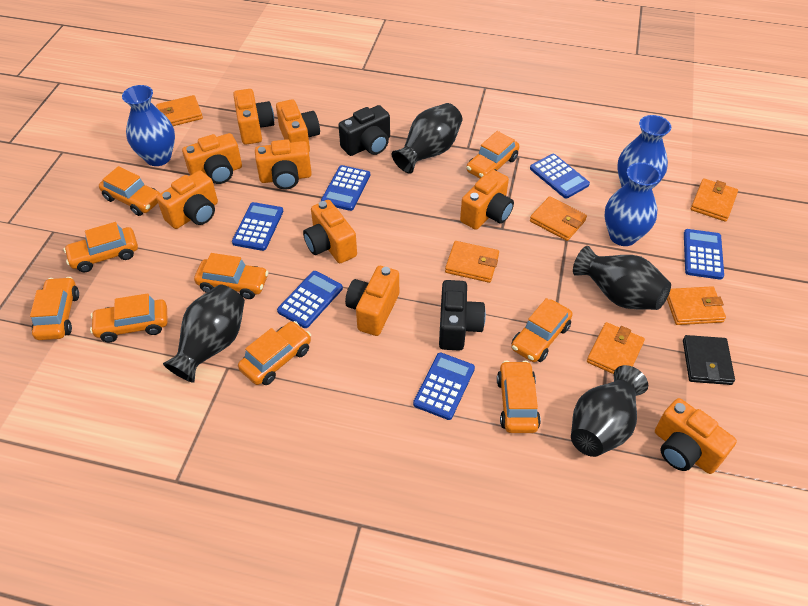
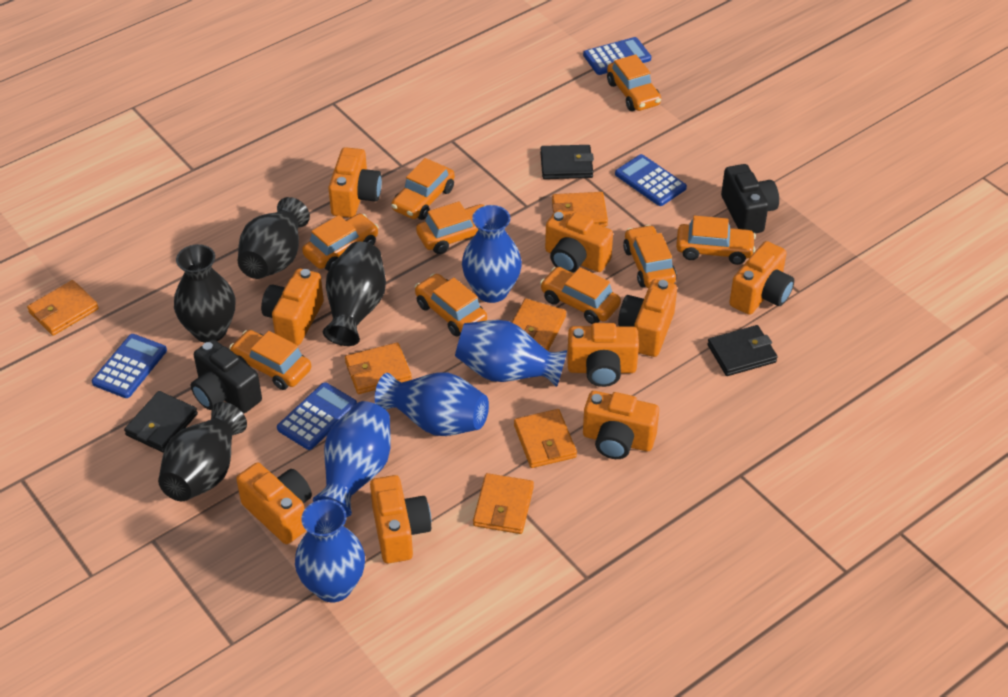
black wallet: [683,335,735,385] = 1 -> [124,391,198,452] [540,145,594,179] [707,325,778,376] = 3
blue calculator: [232,202,283,251] [277,271,343,328] [321,165,370,211] [413,352,475,420] [530,154,590,199] [684,229,724,280] = 6 -> [92,334,167,398] [277,382,357,450] [583,37,651,75] [615,154,687,206] = 4
blue vase: [122,85,175,166] [604,162,661,246] [617,115,671,189] = 3 -> [295,499,365,602] [313,401,391,517] [375,372,489,436] [455,320,567,387] [462,205,522,303] = 5

